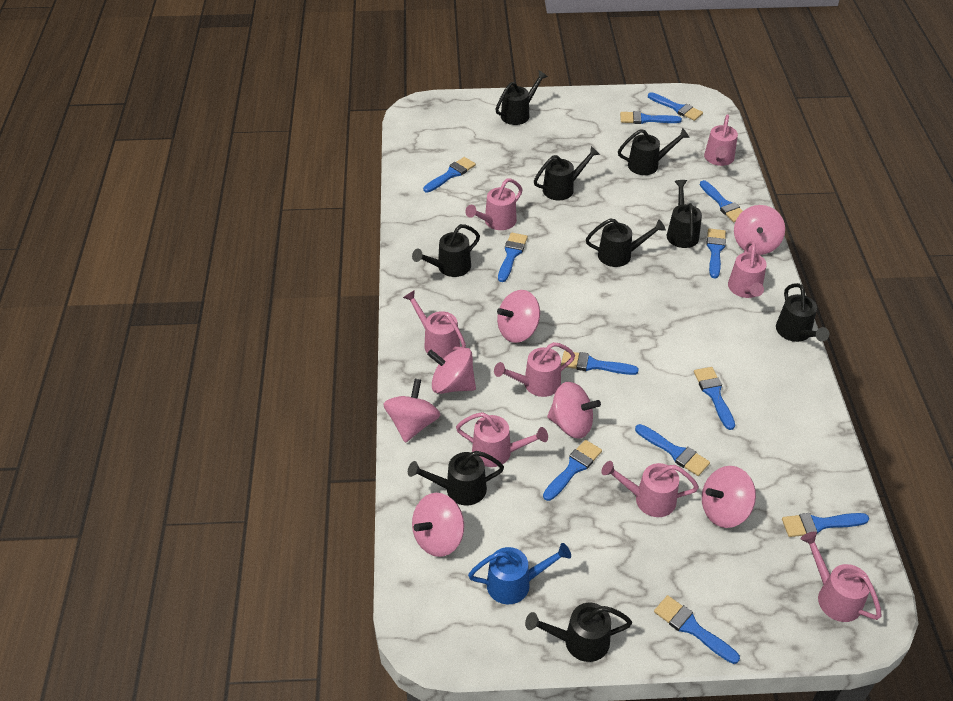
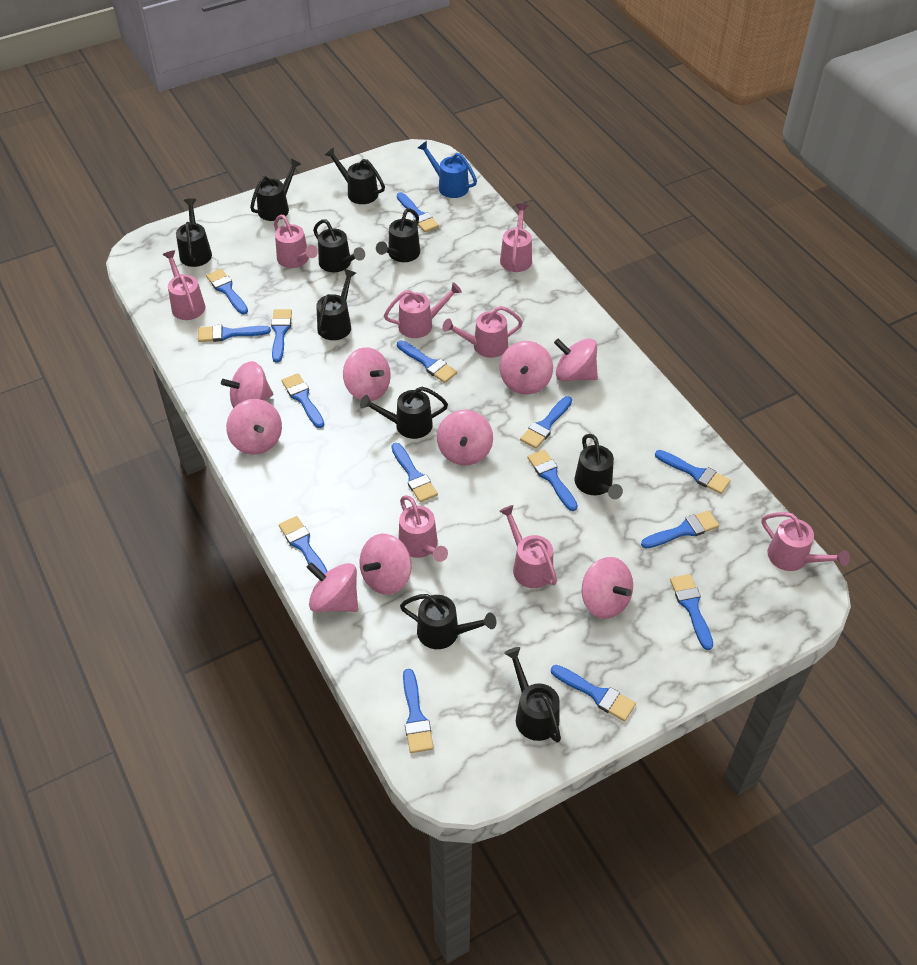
black watering can: [408,451,504,506] [412,224,480,277] [495,71,548,125] [525,603,632,662] [534,146,600,201] [586,218,666,267] [618,128,690,175] [667,180,702,248] [776,283,829,342] = 9 -> [176,199,212,267] [250,158,301,221] [313,219,365,272] [316,269,356,340] [325,147,385,204] [360,387,448,439] [376,208,420,262] [400,594,496,649] [504,647,561,743] [575,434,623,499] = 10
blue brush: [423,157,476,193] [498,232,528,282] [543,440,602,501] [561,351,639,375] [620,111,682,124] [635,424,710,476] [648,92,703,121] [654,595,740,664] [694,367,735,430] [700,180,743,222] [706,228,726,278] [782,513,869,537] = 12 -> [198,325,271,342] [206,269,248,314] [271,309,292,363] [279,516,328,574] [281,373,324,428] [391,443,438,502] [397,192,439,232] [397,340,457,383] [403,669,434,753] [520,396,572,449] [527,449,578,511] [551,665,636,721] [641,510,719,549] [655,450,731,494] [670,574,713,650] = 15
pink spinning top: [383,379,440,443] [412,493,464,557] [427,347,476,394] [497,290,540,343] [547,382,601,439] [702,466,756,528] [734,205,785,255] = 7 -> [221,361,273,408] [226,399,282,455] [307,562,358,612] [343,347,391,401] [359,534,411,595] [437,410,493,465] [500,341,553,395] [554,338,598,381] [582,557,633,619] = 9

